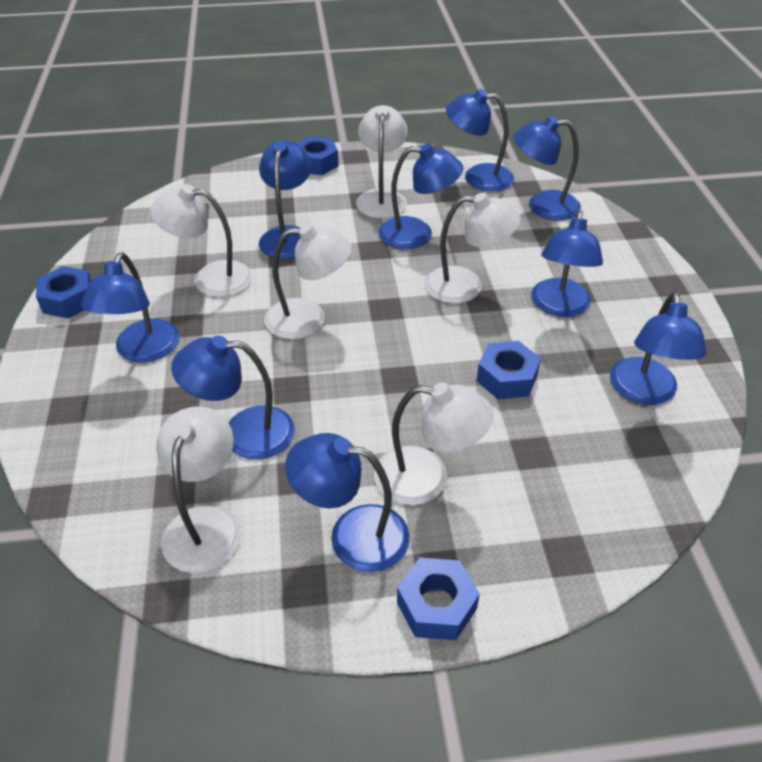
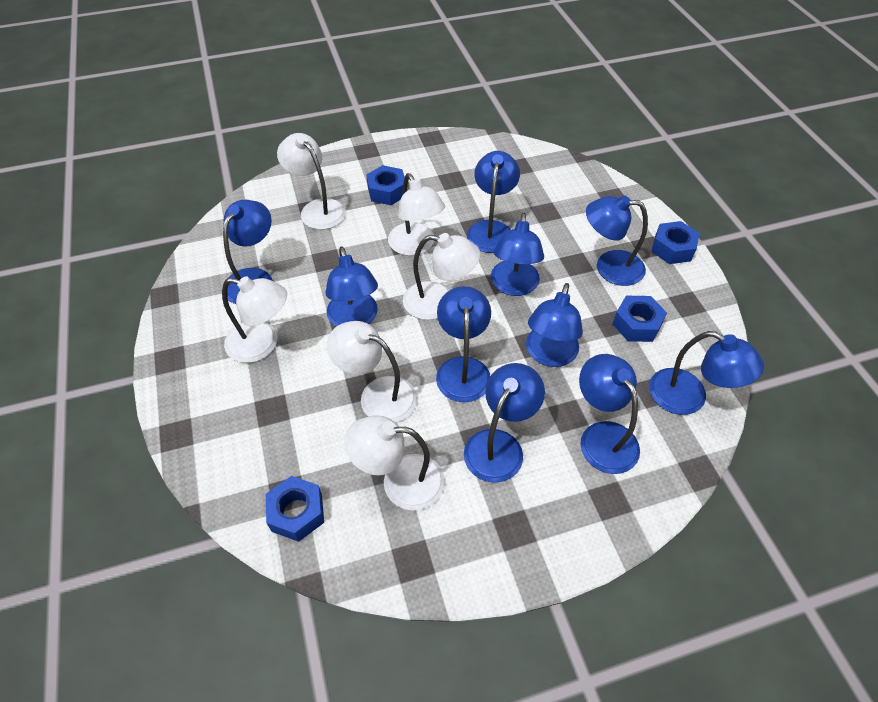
blue lamp: [81,252,180,363] [171,336,295,460] [259,140,311,259] [285,433,410,572] [379,143,463,249] [446,89,514,191] [514,116,581,221] [531,210,603,317] [610,292,707,405] = 9 -> [223,200,272,304] [326,247,378,327] [436,286,491,402] [464,363,545,483] [467,151,520,253] [491,213,544,296] [526,283,583,367] [579,354,640,474] [586,195,648,286] [649,331,764,415] = 10

